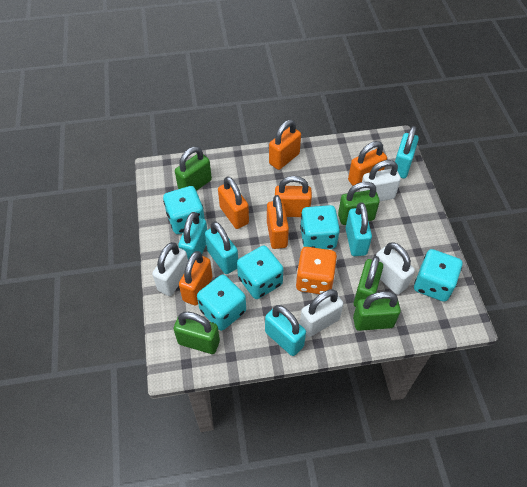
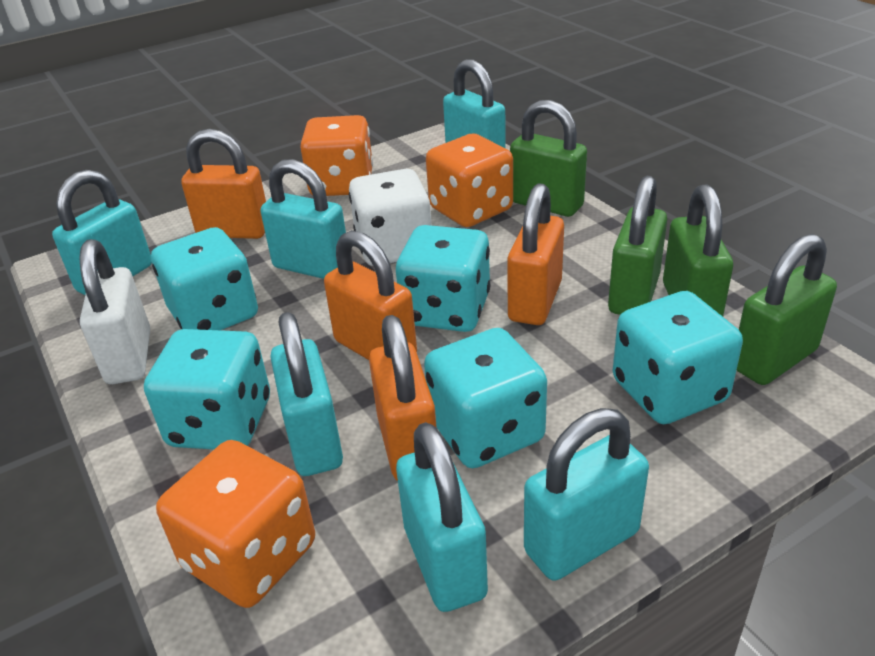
green padlock: [174,312,220,354] [175,147,212,191] [338,182,380,225] [353,291,401,331] [354,256,383,307] = 5 -> [510,100,587,217] [608,176,667,315] [663,184,733,317] [736,234,837,385] = 4
orange dice: [296,247,337,294] = 1 -> [156,440,315,608] [300,115,373,196] [426,134,513,227] = 3
orange padlock: [179,251,212,306] [218,176,249,229] [267,195,289,249] [269,120,301,170] [275,176,312,217] [348,141,387,186] = 6 -> [181,129,266,239] [324,230,417,360] [369,315,437,481] [507,183,564,325] = 4
turquoise padlock: [178,212,207,260] [205,221,238,274] [265,305,306,356] [345,202,372,256] [395,126,419,179] = 5 -> [52,170,152,295] [260,159,346,279] [270,312,343,476] [396,422,488,612] [443,59,506,148] [524,408,649,581] = 6
white dice: none = 0 -> [349,169,432,266] = 1
white padlock: [152,242,188,296] [300,289,343,337] [360,160,401,201] [376,242,415,295] = 4 -> [79,239,150,384] = 1

